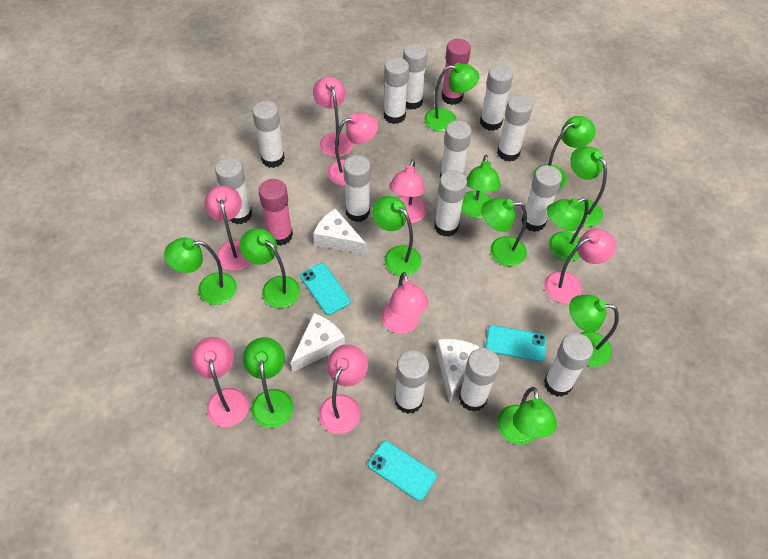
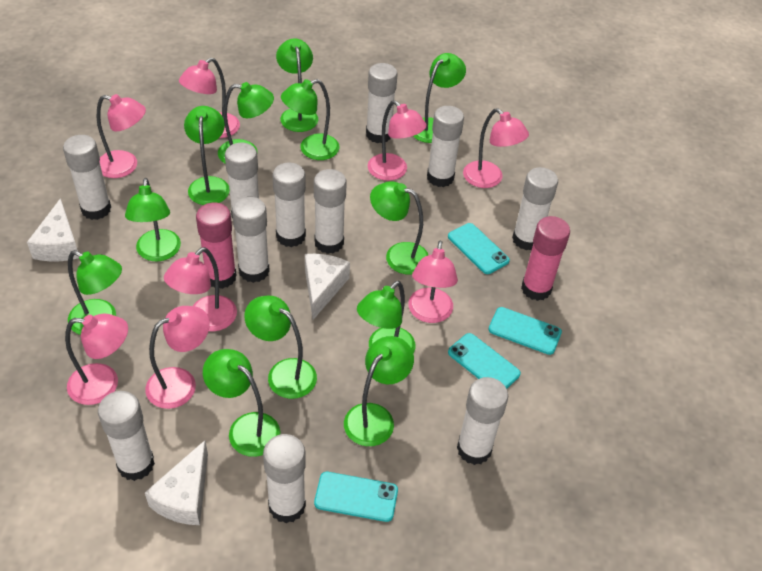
turquoise phone: [300,263,351,315] [368,441,437,501] [485,325,547,362] = 3 -> [314,472,398,522] [448,223,510,274] [448,333,521,389] [488,307,562,355] = 4
white glue stick: [215,157,252,224] [252,101,285,168] [343,155,371,222] [384,57,409,124] [395,350,429,414] [403,43,428,110] [434,170,467,237] [440,120,472,177] [459,348,500,412] [480,64,513,131] [497,95,533,162] [522,165,562,232] [544,333,593,397] = 13 -> [63,135,111,220] [98,391,155,481] [225,143,259,219] [232,197,270,283] [263,434,306,523] [272,162,306,247] [314,169,347,254] [366,63,398,143] [427,106,464,187] [457,377,508,465] [512,167,558,250] = 11

